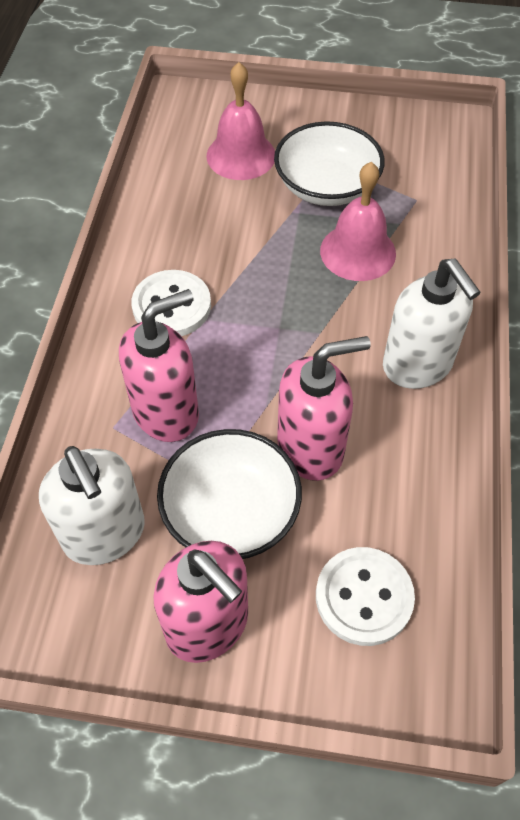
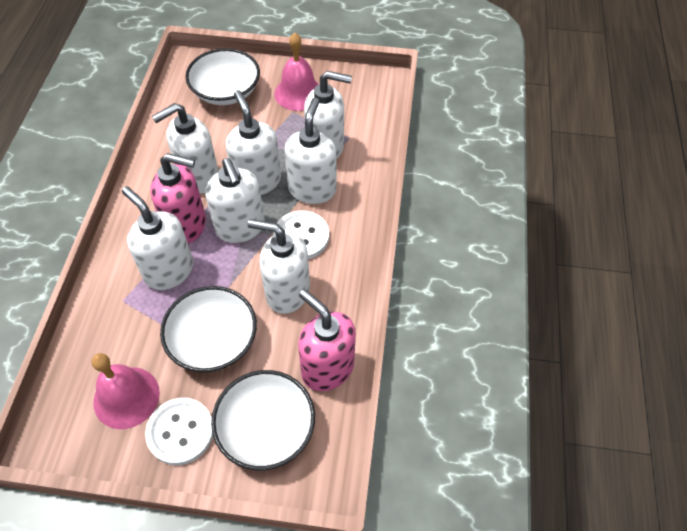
pink soap dispenser: [119,289,199,442] [153,541,248,663] [277,336,371,481] = 3 -> [150,153,206,244] [298,289,356,391] = 2
white bowl: [157,429,302,559] [274,121,385,206] = 2 -> [160,286,257,372] [185,48,260,105] [211,370,315,470] = 3
white soap dispenser: [39,446,145,565] [383,258,481,389] = 2 -> [122,186,193,290] [152,103,219,194] [205,158,265,243] [226,90,281,195] [248,219,310,314] [284,98,336,204] [304,71,352,160] = 7

